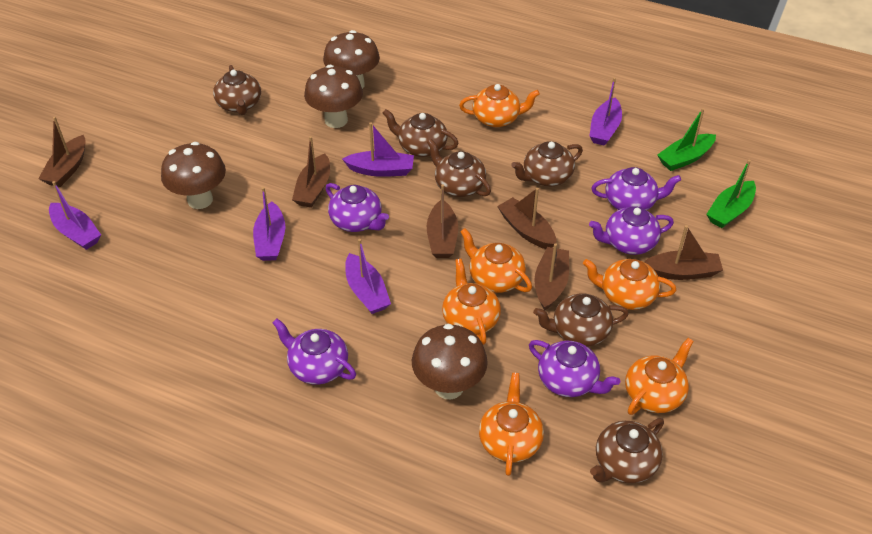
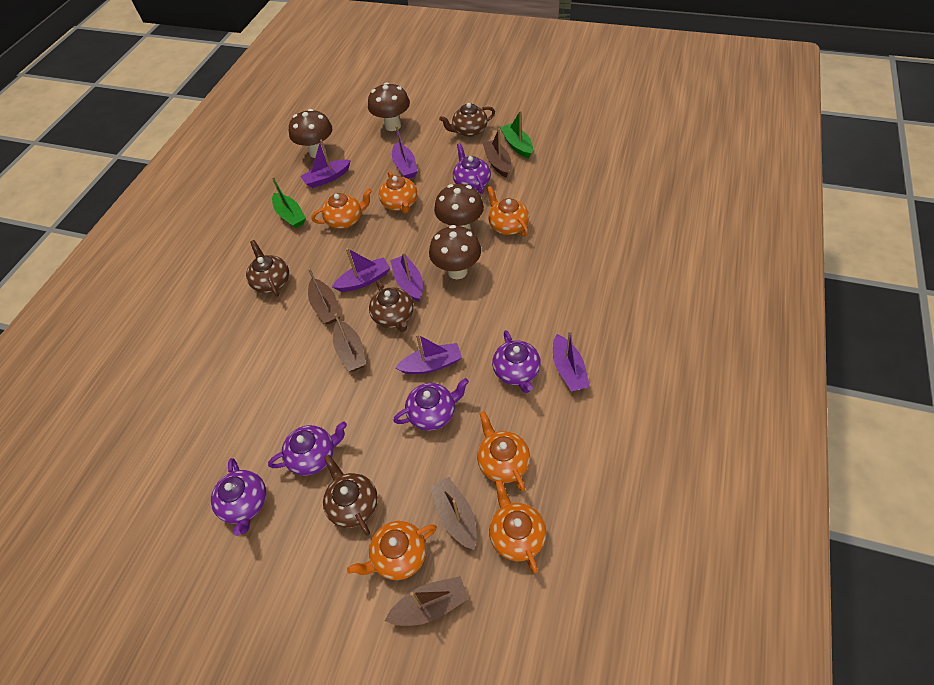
brown boat: [38,117,86,187] [292,136,330,208] [427,184,458,258] [497,188,556,249] [534,243,569,311] [644,225,723,280] = 6 -> [308,268,341,325] [333,314,366,372] [385,576,468,626] [430,477,477,550] [483,129,511,177] = 5
brown teapot: [213,65,261,115] [383,109,459,157] [427,139,491,197] [511,141,583,187] [533,293,628,347] [590,418,664,483] = 6 -> [246,240,289,297] [323,455,378,535] [369,281,414,332] [439,103,495,137] = 4
purple boat: [49,181,101,250] [253,187,285,261] [342,123,414,177] [345,239,391,314] [589,77,622,146] = 5 -> [301,139,351,188] [332,248,390,292] [390,252,423,302] [392,126,418,179] [395,334,462,374] [553,330,590,392] = 6

